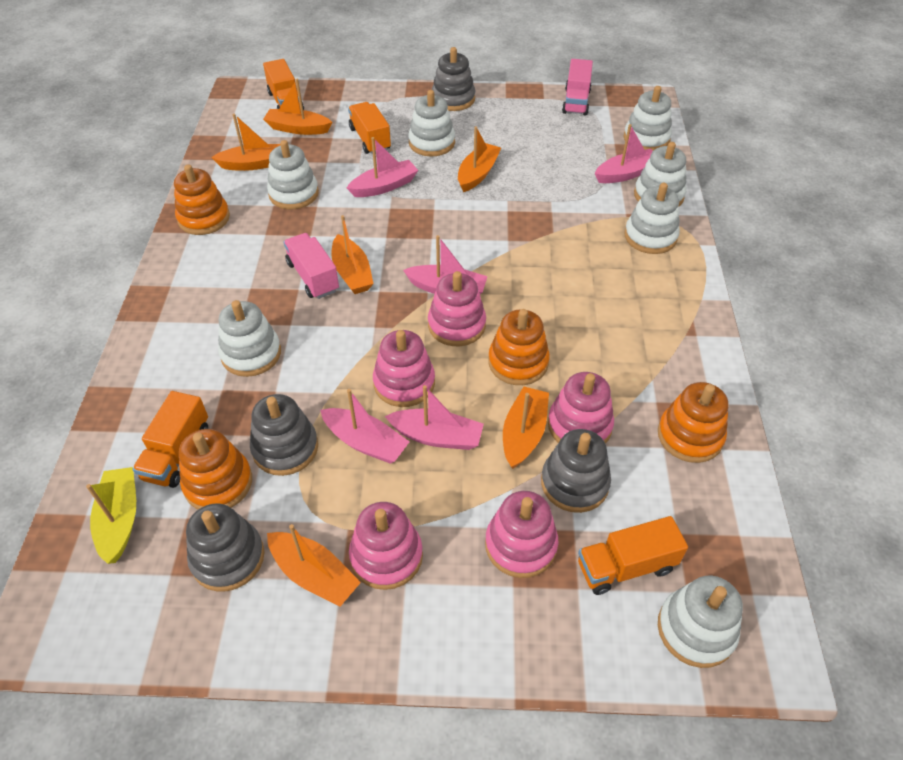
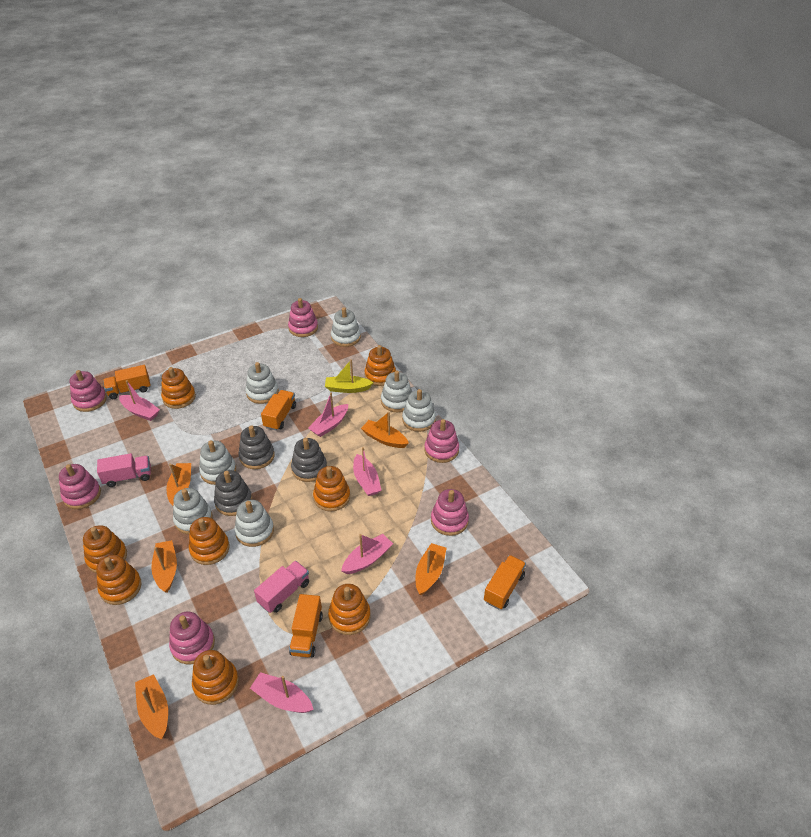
grey stacking toy: [186,503,264,592] [250,394,318,476] [432,47,475,111] [541,429,611,513] = 4 -> [214,470,252,516] [238,426,275,469] [291,438,327,482] = 3
orange boat: [211,114,280,171] [263,79,332,135] [267,524,361,607] [331,215,374,294] [458,126,501,192] [503,387,549,469] = 6 -> [135,674,168,739] [151,540,177,593] [166,463,191,506] [361,412,409,448] [416,543,446,595] = 5
orange stacking toy: [174,164,230,235] [179,429,252,509] [488,309,550,385] [658,382,729,463] = 4 -> [83,525,127,573] [96,555,142,605] [161,367,196,409] [189,517,230,565] [192,650,239,705] [313,466,350,512] [328,584,371,635] [365,345,396,386] = 8
pink stacking toy: [349,502,423,590] [373,330,435,407] [428,271,486,346] [485,491,558,578] [548,372,614,443] = 5 -> [59,464,101,509] [70,370,107,412] [169,612,215,664] [288,298,318,337] [424,419,459,463] [431,489,469,536] = 6

